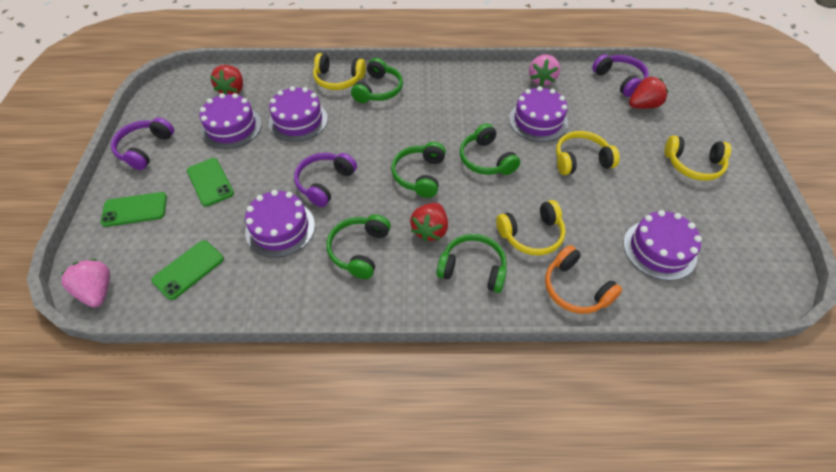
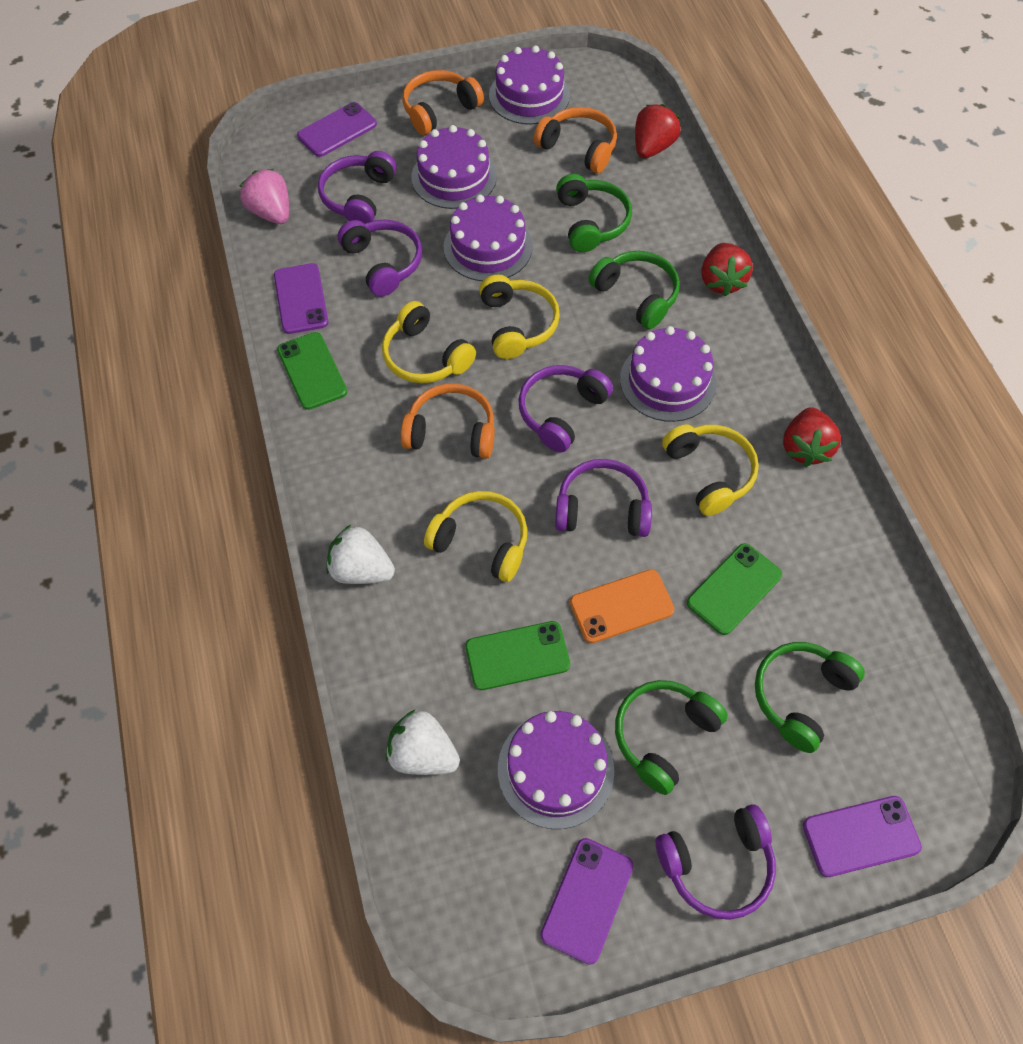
green headphones: [326,214,391,279] [351,58,403,103] [391,142,446,198] [436,234,507,293] [460,123,520,175] = 5 -> [556,174,632,252] [588,251,680,329] [615,680,728,795] [755,642,865,753] = 4
orange headphones: [545,245,622,314] = 1 -> [401,383,495,459] [402,70,484,135] [534,107,617,173] = 3
orange phone: none = 0 -> [570,569,675,643] = 1
pink strawberry: [61,259,110,307] [529,55,560,86] = 2 -> [240,169,289,224] = 1
purple headphones: [111,118,174,170] [294,153,357,207] [592,54,649,97] = 3 -> [318,151,396,224] [338,219,422,297] [518,365,613,453] [555,459,652,537] [656,804,776,920] = 5
purple phone: none = 0 -> [274,263,329,334] [297,102,377,157] [540,838,634,965] [803,796,922,877] = 4
white strawberry: none = 0 -> [326,525,395,584] [385,710,460,775] = 2

